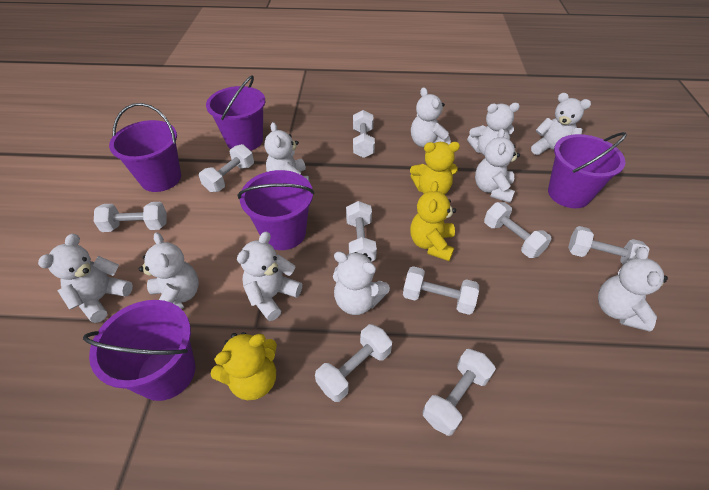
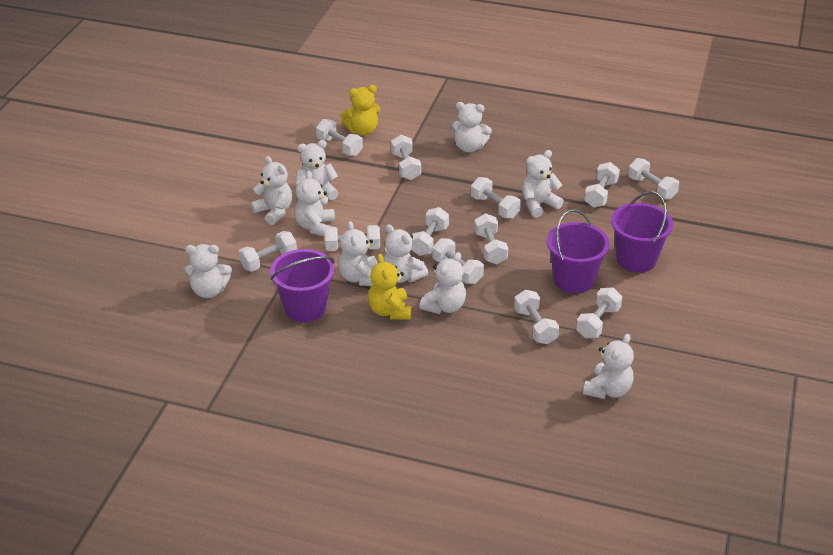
purple bucket: [83,300,195,401] [109,103,181,192] [206,75,266,151] [238,170,315,250] [548,132,627,208] = 5 -> [270,249,335,322] [547,209,610,293] [611,191,673,273] = 3
white dumbbell: [94,202,167,232] [199,144,254,192] [315,324,392,402] [346,201,377,262] [353,110,375,158] [403,266,479,315] [423,349,496,436] [484,202,552,258] [568,226,650,265] = 9 -> [239,231,297,271] [316,119,363,156] [325,225,380,251] [391,135,421,180] [411,207,449,256] [432,238,484,284] [471,177,521,219] [474,213,508,264] [514,290,559,344] [576,287,622,338] [584,162,620,208] [628,158,679,200] = 12
yellow teddy bear: [211,332,277,400] [410,142,460,195] [410,181,456,261] = 3 -> [341,85,380,135] [368,254,411,320] = 2

